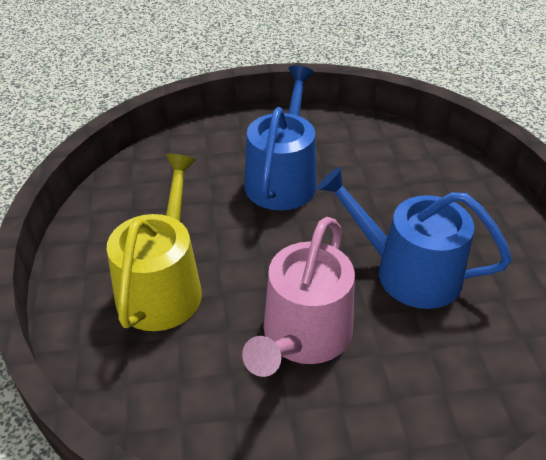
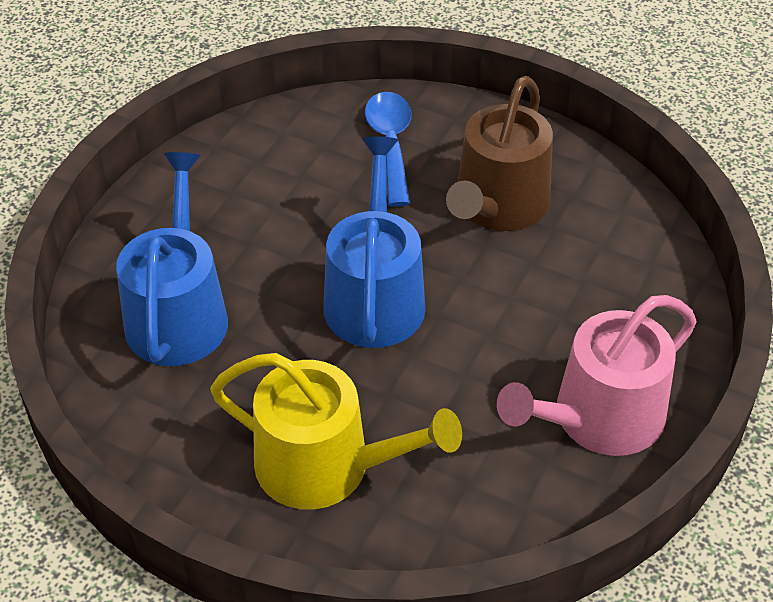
blue spoon: none = 0 -> [365,92,412,207] = 1
brown watering can: none = 0 -> [446,76,553,231] = 1

